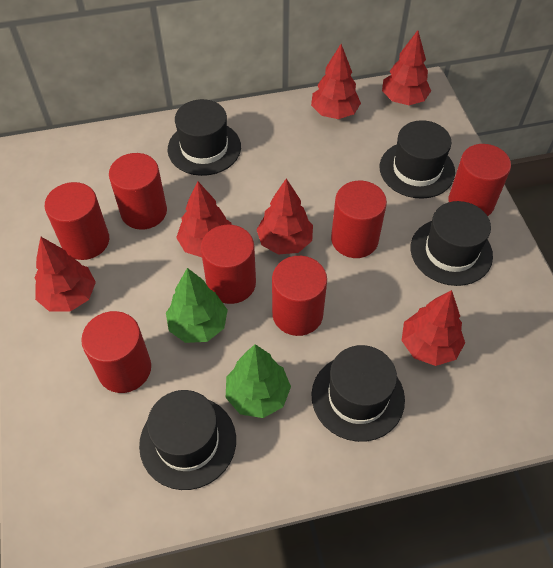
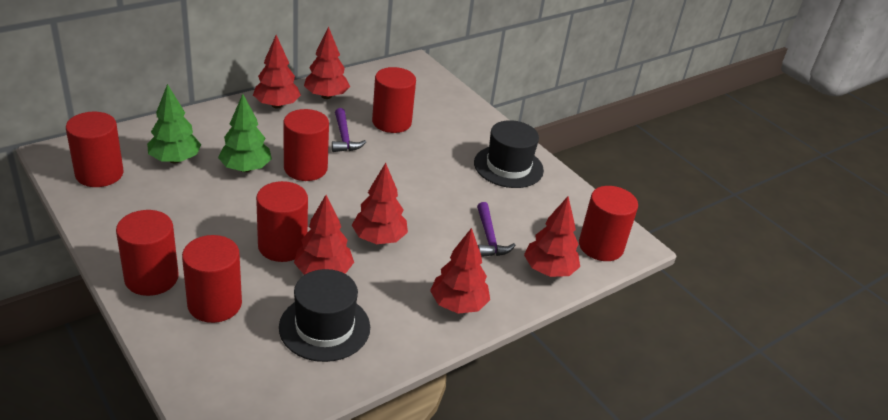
black hat: [139,390,236,490] [168,99,241,176] [312,345,405,442] [380,120,455,199] [411,201,493,286] = 5 -> [279,269,370,362] [474,120,544,188] = 2
purple hammer: none = 0 -> [332,108,366,152] [477,202,516,257] = 2

